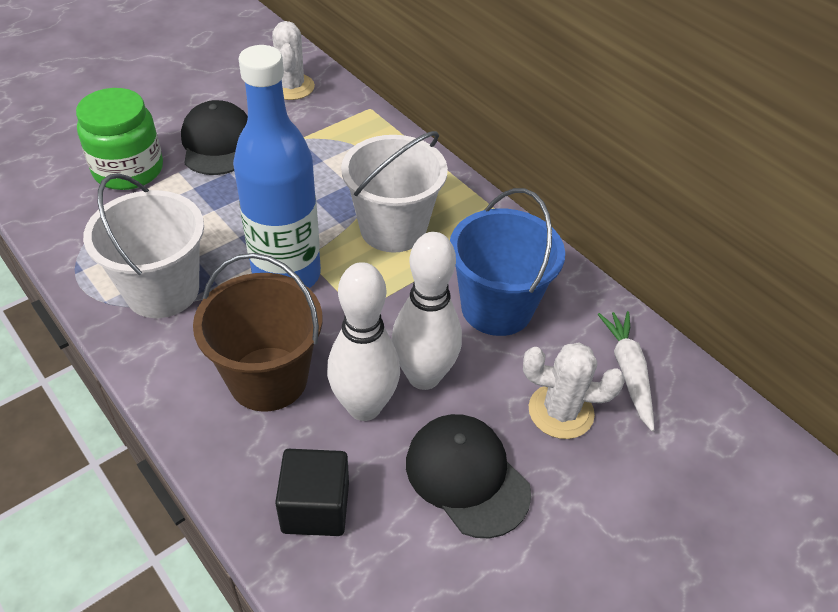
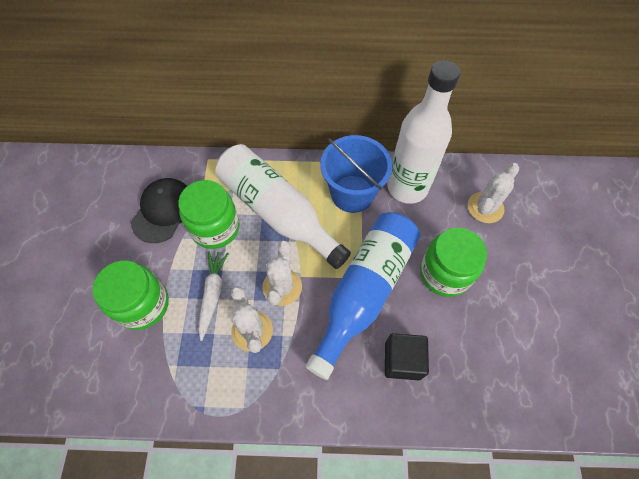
black cap: [181,100,248,175] [406,414,531,539] = 2 -> [131,178,187,243] = 1
brown bucket: [193,253,322,412] = 1 -> none = 0
green jar: [76,88,163,190] = 1 -> [93,261,169,330] [178,180,240,249] [420,228,487,297] = 3
white bottle: none = 0 -> [215,144,351,269] [387,61,460,204] = 2
white bowling pin: [327,262,400,421] [392,232,462,390] = 2 -> none = 0
white bucket: [83,173,204,318] [341,131,448,253] = 2 -> none = 0
white cactus: [272,21,315,100] [523,342,625,439] = 2 -> [231,286,273,353] [262,240,302,306] [468,163,519,223] = 3

